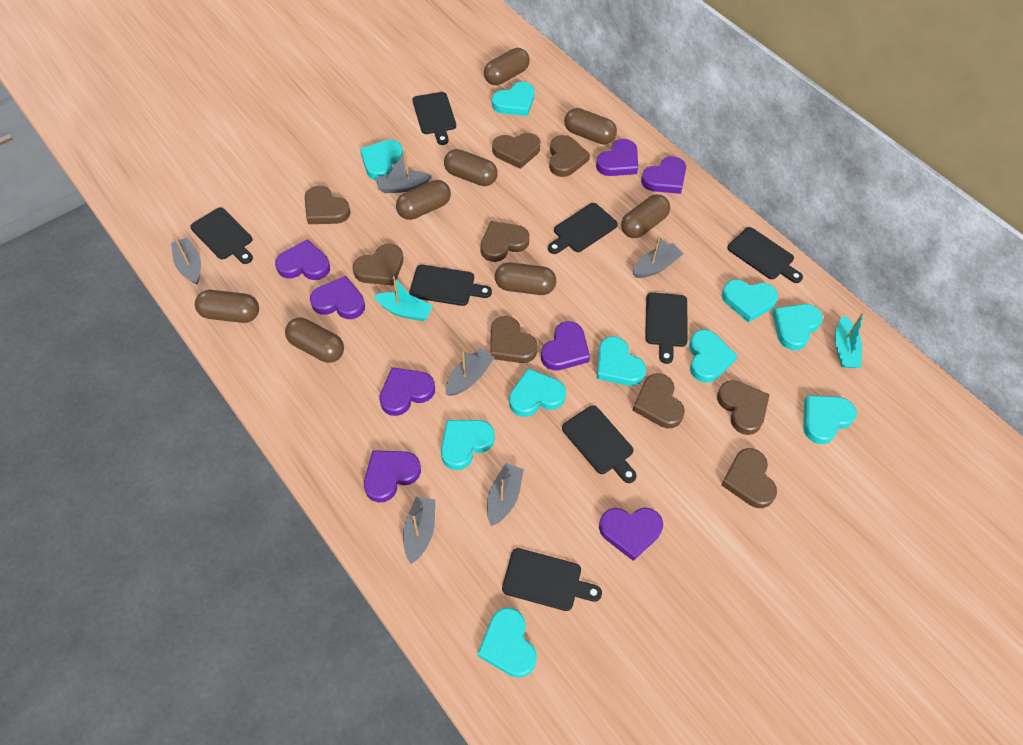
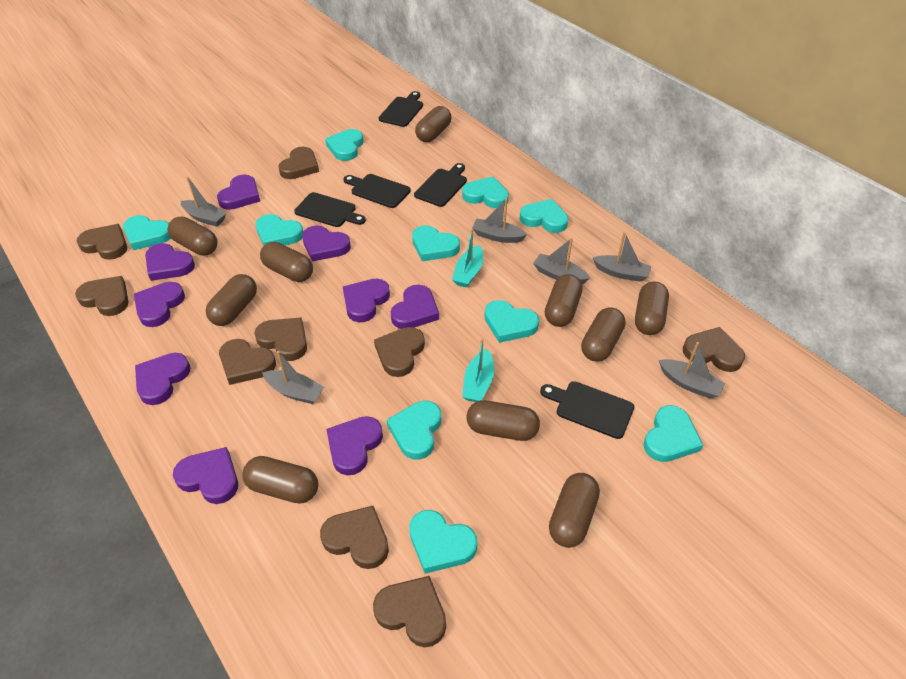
black cutting board: [190,207,253,264] [409,265,492,306] [412,92,456,145] [502,548,602,611] [548,203,618,254] [562,405,637,483] [645,292,688,364] [727,227,803,283] = 8 -> [294,192,366,227] [343,174,411,208] [379,91,423,127] [414,163,467,207] [540,381,634,439] = 5
brown capsule: [195,290,259,323] [285,318,344,363] [396,180,451,220] [444,149,498,186] [484,48,530,85] [495,262,556,295] [565,108,617,145] [621,194,670,238] = 8 -> [167,216,218,256] [206,274,257,326] [242,456,318,504] [260,242,313,282] [415,106,451,142] [466,400,540,441] [545,274,582,327] [549,473,600,548] [581,307,626,362] [635,281,669,335] = 10
purple heart: [275,239,330,280] [310,276,365,319] [364,450,421,502] [379,367,435,416] [541,321,590,370] [596,139,638,176] [599,507,663,561] [641,156,686,194] = 8 -> [134,282,185,327] [135,353,190,405] [145,243,195,281] [173,447,238,504] [217,175,260,210] [302,225,351,262] [326,416,383,475] [343,279,390,322] [391,285,439,329] = 9

